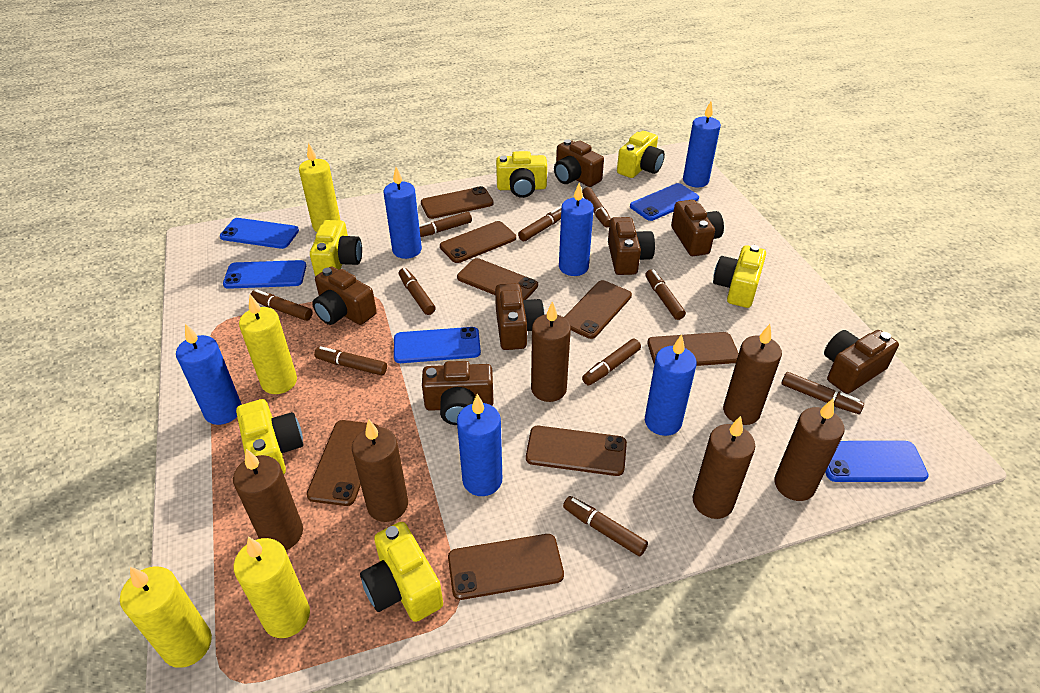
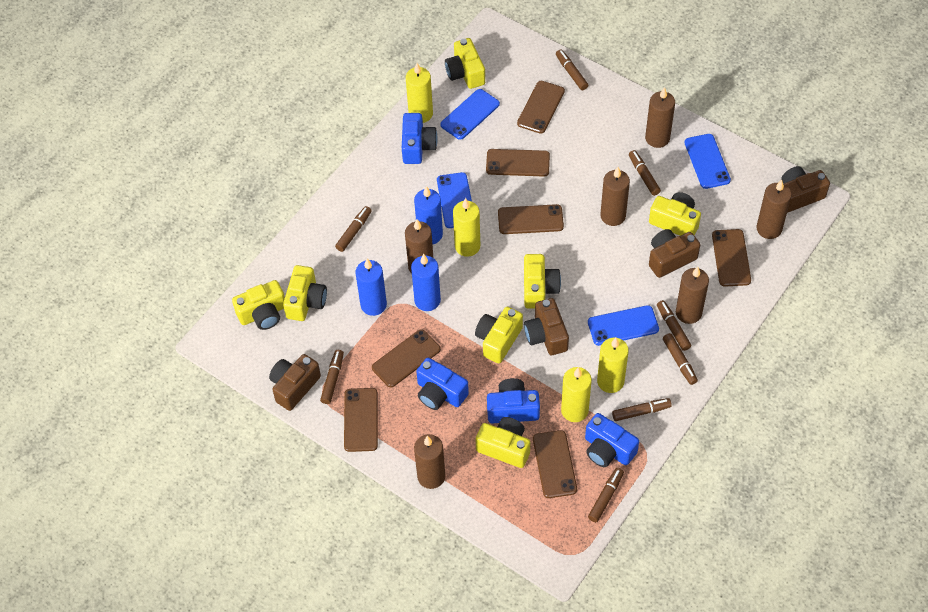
blue camera: none = 0 -> [402,113,438,164] [416,358,469,410] [487,378,540,423] [585,413,639,467] = 4
blue candle: [176,323,242,425] [384,167,422,259] [457,394,502,496] [559,183,594,276] [645,334,697,436] [683,101,721,187] = 6 -> [355,258,387,316] [411,254,441,311] [414,186,443,245] = 3
blue phone: [220,218,299,249] [223,260,306,289] [394,327,481,363] [630,183,699,221] [825,441,929,482] = 5 -> [437,172,472,228] [440,89,500,140] [588,305,659,346] [684,134,731,189] = 4
brown camera: [312,267,377,325] [422,361,494,425] [495,283,545,350] [554,139,604,187] [608,217,655,275] [671,200,724,256] [824,330,899,394] = 7 -> [269,354,321,411] [524,298,569,355] [649,229,700,278] [781,166,830,213] = 4
brown marker: [250,289,313,321] [314,346,387,376] [399,268,436,315] [419,212,472,237] [518,206,561,242] [563,496,648,556] [582,187,611,227] [582,339,641,385] [645,269,686,320] [781,372,864,414] = 10 -> [320,350,344,404] [335,206,372,252] [556,49,589,90] [588,468,624,522] [612,398,672,421] [629,150,661,196] [657,300,691,351] [663,333,698,385] = 8
brown phone: [306,420,379,506] [421,186,494,219] [440,221,516,263] [448,534,564,600] [457,258,538,300] [526,426,627,476] [564,280,632,339] [647,332,739,366] = 8 -> [344,388,378,452] [372,329,441,387] [486,149,550,177] [498,204,564,234] [517,81,565,134] [533,430,577,498] [712,229,751,287] = 7
yellow camera: [236,399,303,474] [310,220,362,276] [360,522,443,622] [496,151,547,198] [617,131,665,178] [713,245,766,308] = 6 -> [232,280,285,330] [283,265,327,321] [445,38,485,89] [475,307,523,363] [476,417,530,468] [524,254,561,309] [649,192,701,236] = 7

